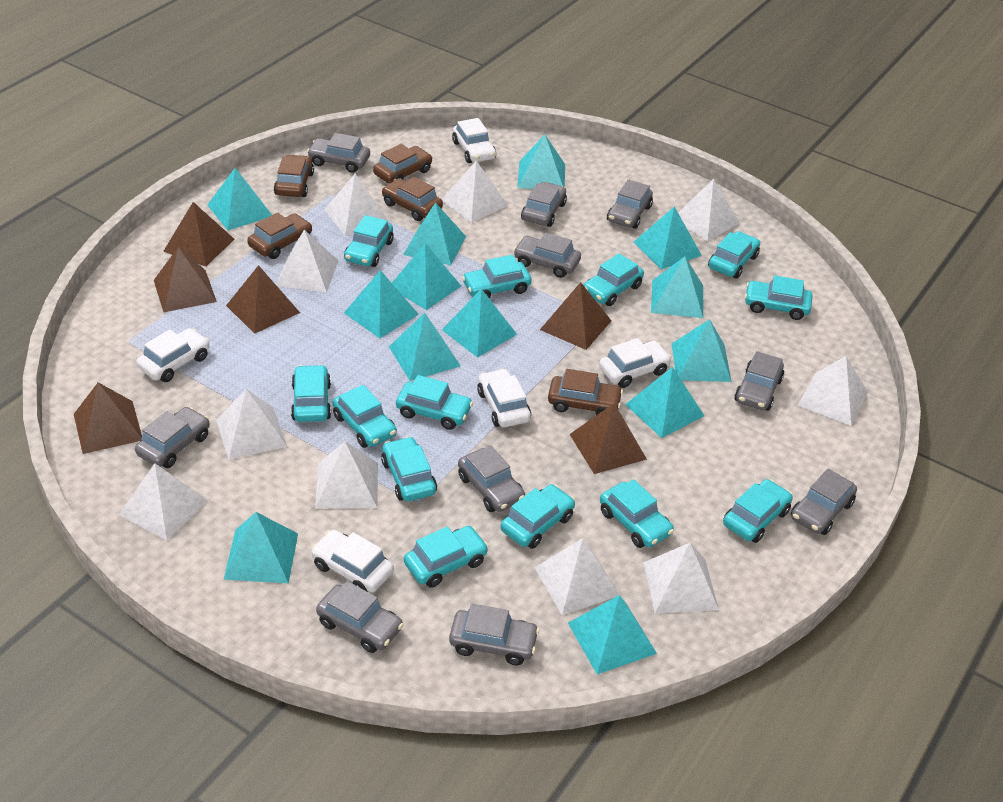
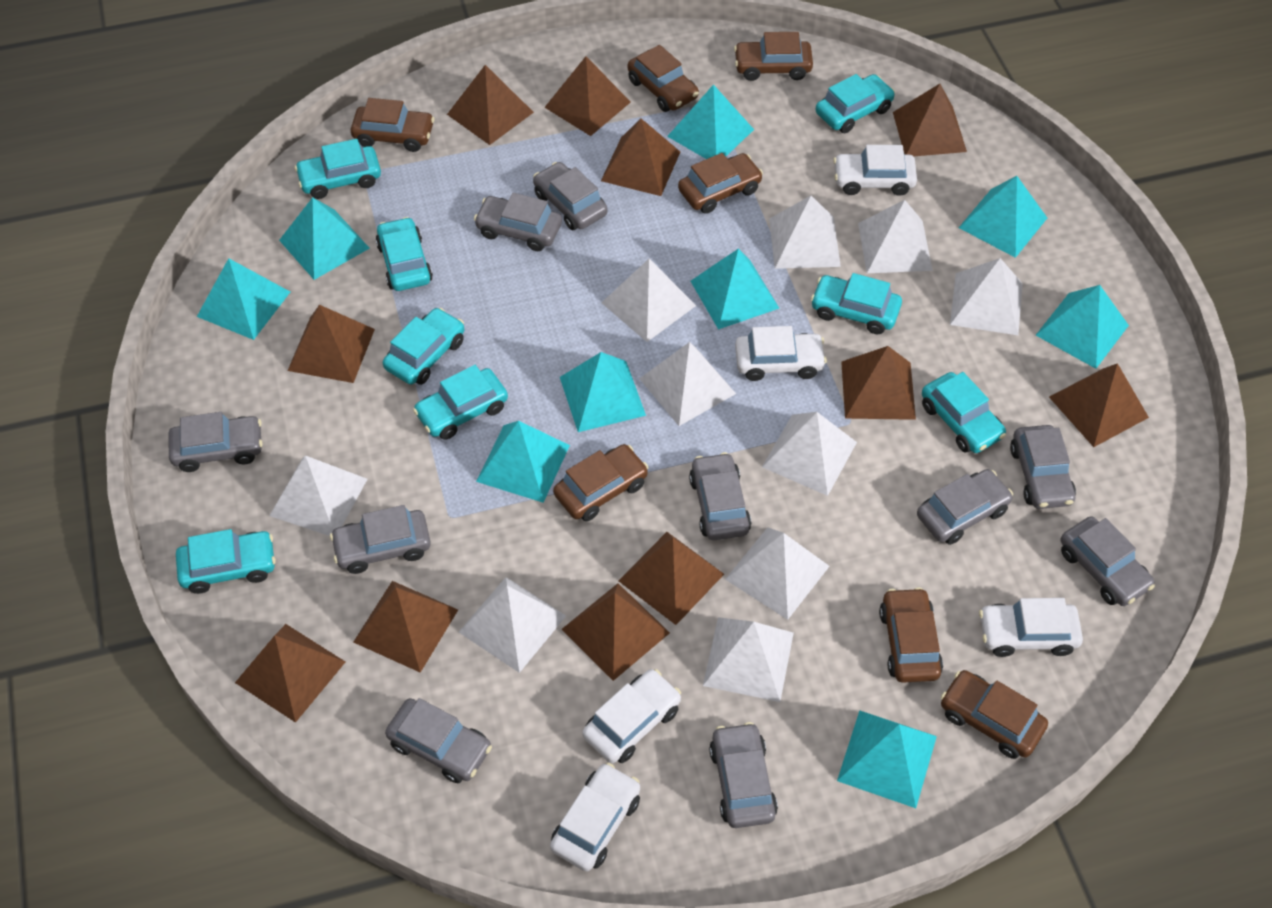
brown car: [247,213,312,259] [274,155,314,197] [373,144,433,183] [382,177,443,221] [548,369,623,415] = 5 -> [351,98,434,152] [553,444,648,521] [628,45,699,112] [678,153,763,214] [734,32,813,81] [879,587,943,683] [941,670,1048,759] = 7
brown pyramid: [74,382,142,454] [154,247,217,312] [163,202,235,267] [226,265,300,334] [540,282,611,350] [570,403,647,474] = 6 -> [235,624,345,723] [288,305,375,383] [354,581,458,673] [447,65,534,145] [544,56,631,136] [561,583,670,681] [601,119,680,196] [619,532,724,625] [841,346,916,420] [893,84,967,156] [1049,363,1149,447] = 11
turquoise car: [291,365,331,422] [332,385,397,448] [344,215,394,267] [381,437,437,502] [396,375,473,430] [404,526,488,588] [462,255,532,299] [500,484,575,549] [583,253,644,306] [600,479,674,548] [708,231,760,278] [723,479,793,543] [745,275,813,320] = 13 -> [176,529,276,594] [295,139,381,199] [376,217,433,291] [383,308,464,385] [413,365,508,440] [811,273,902,334] [816,74,895,133] [922,372,1006,453] = 8
turquoise pyramid: [207,168,272,230] [224,512,298,583] [344,270,419,338] [389,313,460,381] [392,243,461,310] [403,203,466,265] [442,289,517,358] [517,135,565,189] [568,595,657,674] [625,367,704,438] [634,206,702,270] [651,256,703,318] [672,319,731,382] = 13 -> [197,258,290,340] [279,197,370,280] [476,421,570,503] [560,352,646,432] [667,84,754,159] [691,248,779,330] [837,710,937,808] [959,176,1047,258] [1036,285,1129,369] = 9

